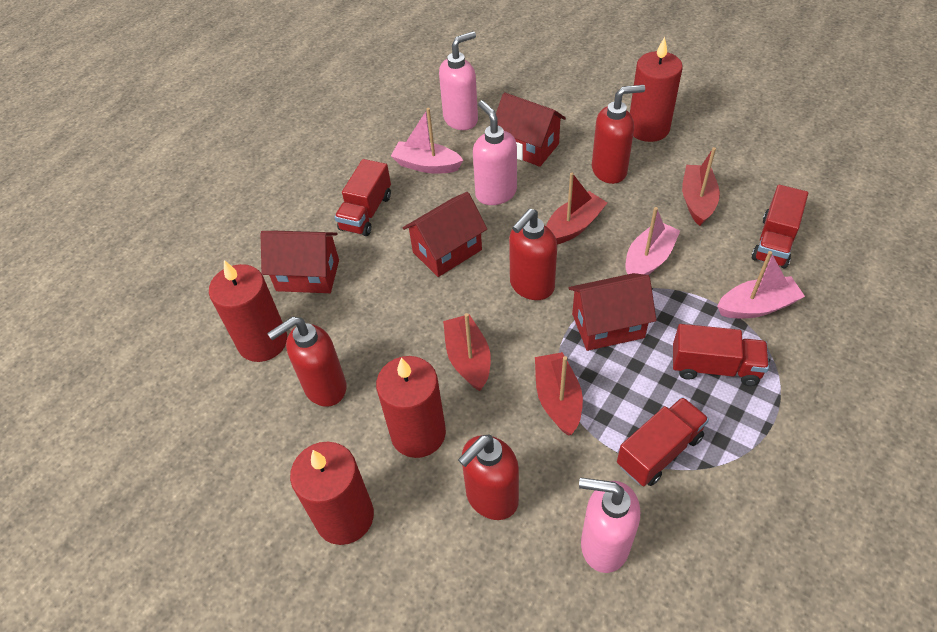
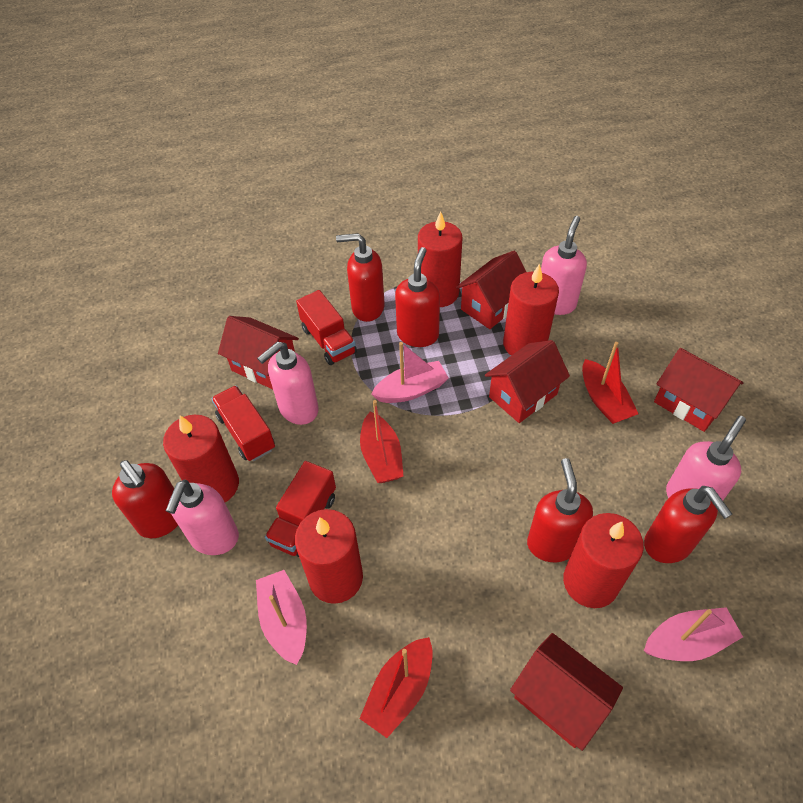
pink soap dispenser: [439,31,478,130] [473,100,517,205] [579,478,640,573] = 3 -> [166,480,239,555] [257,342,319,425] [541,216,587,315] [666,416,746,500] = 4
red boat: [443,313,491,391] [535,352,583,436] [546,173,607,245] [682,147,720,226] = 4 -> [359,637,433,738] [360,400,403,483] [582,342,638,424] = 3
red candle: [209,260,287,362] [290,442,374,545] [376,356,446,458] [630,37,683,142] = 4 -> [163,415,239,502] [295,509,363,604] [418,211,462,307] [503,263,559,355] [563,513,644,608] = 5
red house: [261,231,339,293] [403,192,487,277] [496,92,566,167] [569,273,657,351] = 4 -> [218,316,299,389] [456,251,526,329] [485,340,570,423] [510,633,623,751] [654,348,743,432] = 5
red soap dispenser: [267,317,347,407] [458,434,519,520] [509,208,557,300] [592,85,645,184] = 4 -> [112,460,178,538] [336,233,385,322] [395,247,440,347] [527,458,593,562] [644,486,732,563] = 5
red truck: [335,159,391,236] [617,397,709,486] [673,324,769,386] [752,185,808,269] = 4 -> [211,386,275,461] [265,461,336,557] [296,290,357,365] = 3

